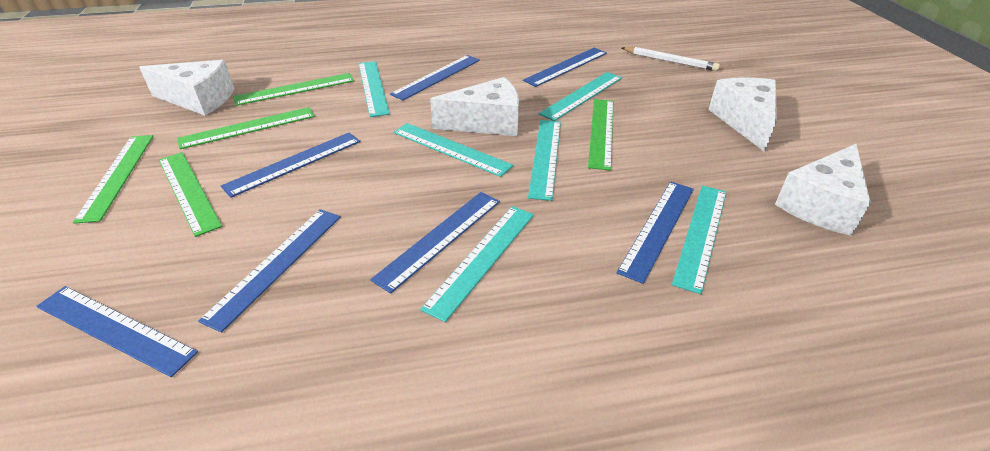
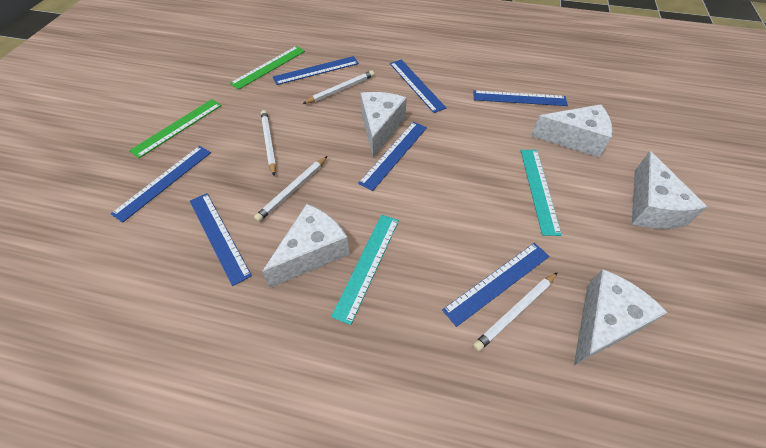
green ruler: [73,135,154,224] [159,152,222,237] [177,107,315,149] [233,73,354,106] [588,99,613,171] = 5 -> [129,99,222,158] [230,46,305,90] = 2
turquoise ruler: [359,61,390,117] [393,123,513,177] [420,206,534,322] [528,120,561,201] [539,72,622,121] [672,185,726,294] = 6 -> [331,215,399,325] [521,150,562,236] = 2
white cheese: [139,60,235,116] [430,77,519,136] [708,77,777,152] [775,144,871,236] = 4 -> [262,204,350,288] [360,92,407,158] [531,104,612,157] [574,269,668,365] [632,151,707,229] = 5
white pencil: [622,47,720,71] = 1 -> [254,156,328,222] [261,110,276,176] [302,70,375,104] [473,272,558,352] = 4

